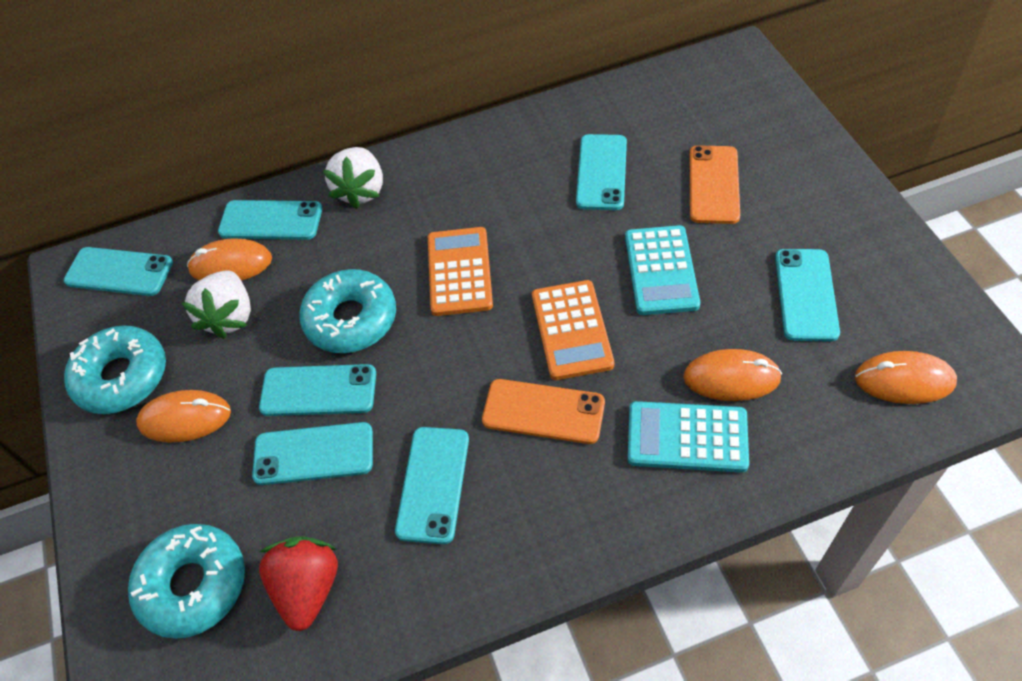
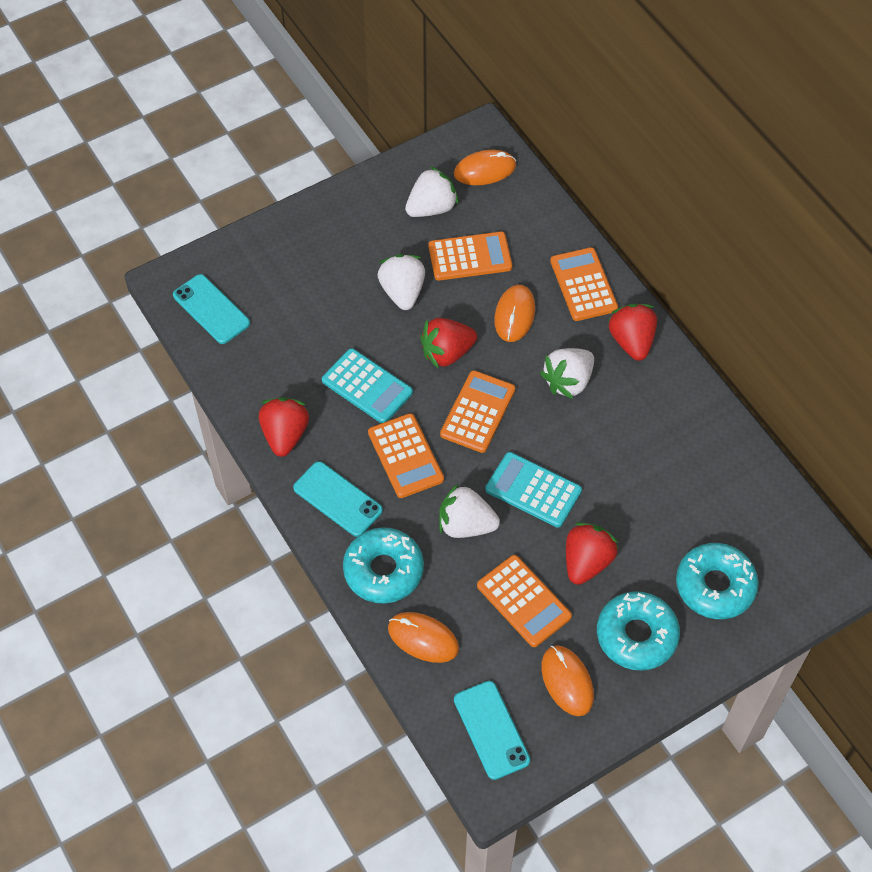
orange calculator: [428,227,493,316] [532,280,614,380] = 2 -> [368,413,444,498] [428,232,512,281] [440,370,515,453] [477,555,572,647] [550,247,618,321] = 5
orange phone: [482,379,605,444] [690,146,740,224] = 2 -> none = 0
red strawberry: [259,536,338,631] = 1 -> [259,397,309,457] [420,318,477,369] [566,522,618,585] [608,304,657,361] = 4
turquoise phone: [64,247,173,296] [218,200,322,240] [252,422,373,485] [259,364,376,416] [395,427,469,544] [576,134,627,210] [775,249,840,342] = 7 -> [173,274,250,344] [293,461,383,537] [454,681,530,780] = 3
white strawberry: [182,270,251,339] [323,147,383,209] = 2 -> [377,254,425,310] [405,166,459,217] [439,484,500,538] [540,348,594,399] = 4

